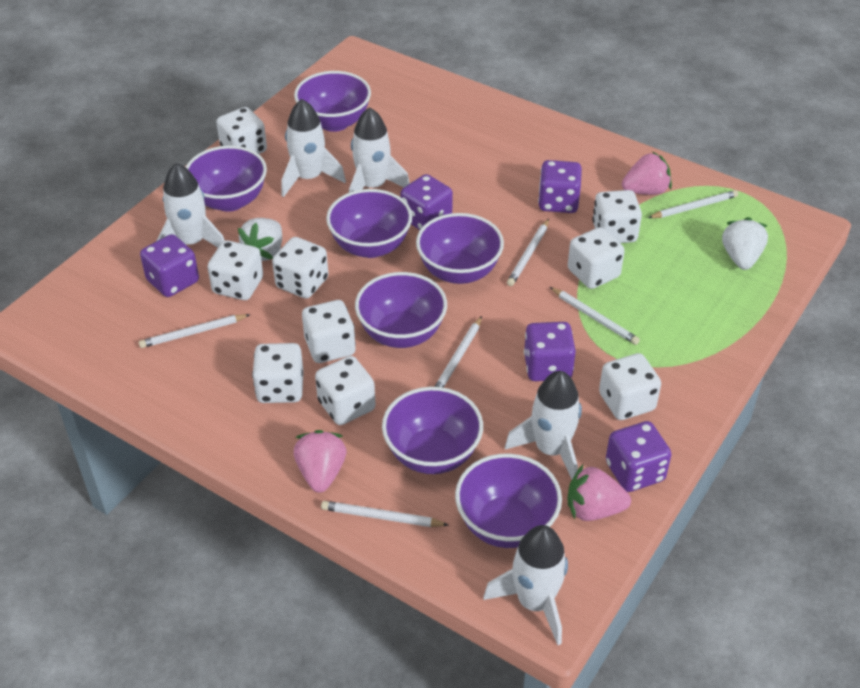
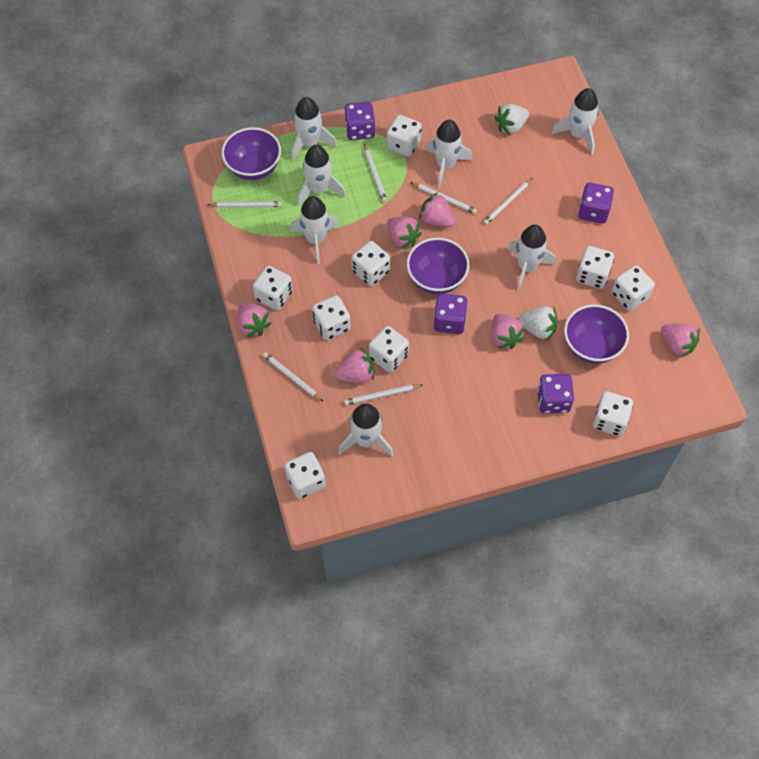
pink strawberry: [294,430,346,493] [568,465,631,521] [622,152,672,195] = 3 -> [238,303,272,337] [335,348,374,383] [387,216,422,249] [419,193,456,227] [492,313,525,349] [661,323,700,358] = 6
purple bowl: [186,146,267,212] [294,71,371,132] [326,189,412,258] [355,272,447,348] [382,387,483,474] [416,213,504,284] [455,454,562,548] = 7 -> [222,127,281,180] [407,238,469,294] [564,304,629,364] = 3
purple dice: [140,234,199,297] [400,174,453,230] [524,322,576,381] [538,160,582,213] [606,421,672,492] = 5 -> [344,102,375,140] [433,294,468,334] [537,374,574,414] [578,183,614,224] = 4
white rocket: [157,163,225,248] [281,99,346,197] [349,107,410,193] [483,525,568,645] [505,371,582,479] = 5 -> [290,196,340,264] [291,97,337,161] [297,145,346,206] [338,403,393,457] [426,120,473,187] [508,225,556,291] [551,88,599,155] = 7

